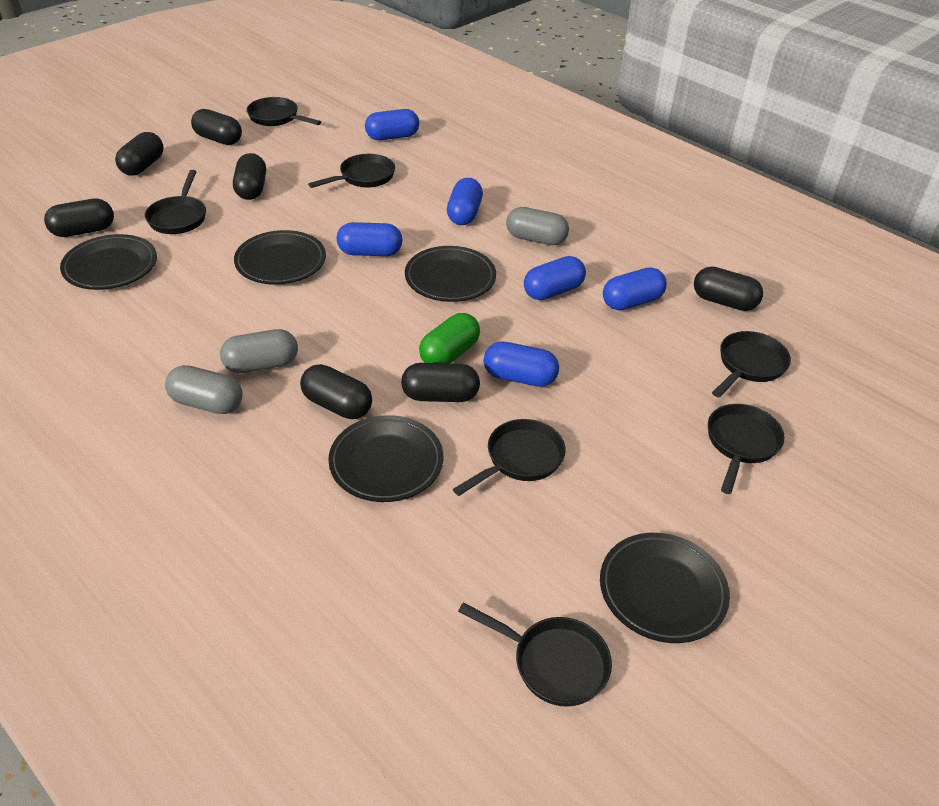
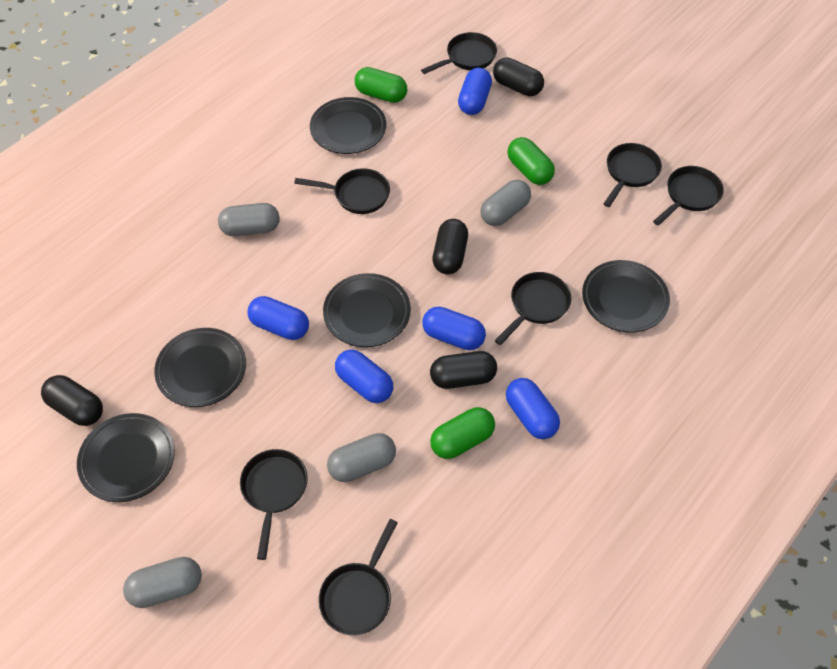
black capsule: [44,199,114,237] [115,132,164,176] [191,109,242,145] [233,153,266,200] [300,364,372,419] [401,363,480,402] [694,266,763,311] = 7 -> [41,375,103,426] [430,351,497,389] [433,219,468,274] [493,57,544,96] = 4
blue capsule: [337,222,403,256] [365,109,419,140] [447,178,483,225] [484,341,559,387] [524,256,586,300] [603,267,667,310] = 6 -> [247,296,309,340] [335,349,393,403] [422,307,486,350] [458,68,492,115] [506,378,560,439] = 5
green capsule: [419,313,480,363] = 1 -> [355,67,407,103] [430,407,495,459] [507,137,555,185] = 3
grey capsule: [165,365,243,414] [220,329,298,373] [506,207,569,245] = 3 -> [123,557,202,608] [218,203,280,236] [327,433,396,482] [481,180,531,226] = 4

